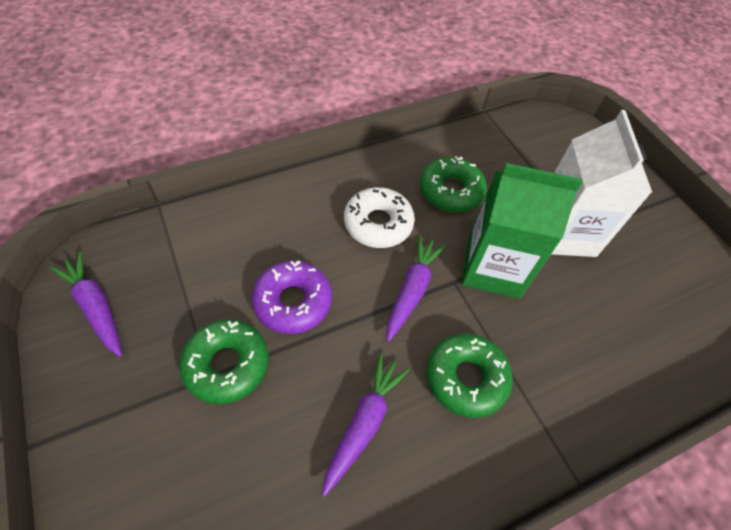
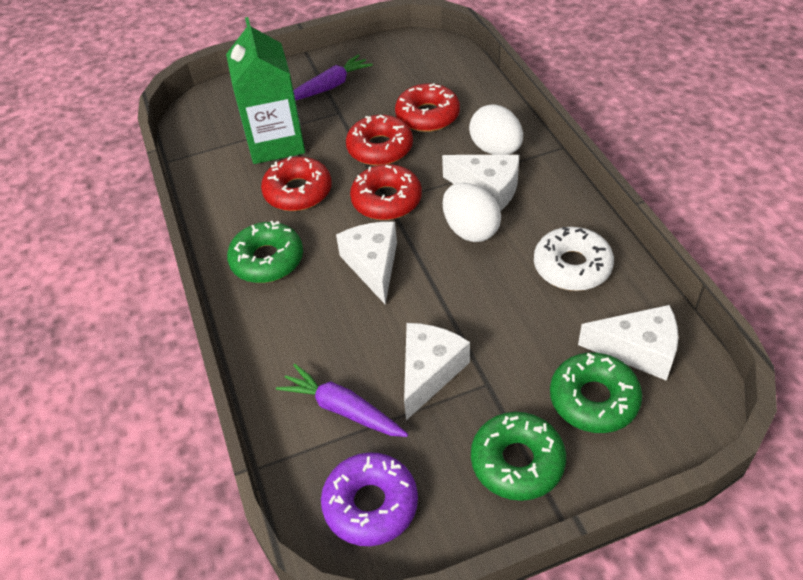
purple carrot: [50,252,122,357] [322,354,410,497] [387,235,446,342] = 3 -> [276,364,408,437] [293,54,373,101] = 2
red donut: none = 0 -> [261,156,332,211] [346,115,413,166] [350,164,422,220] [395,83,460,132] = 4
white carton: [551,110,652,257] = 1 -> none = 0
white cheese: none = 0 -> [336,222,397,304] [404,323,470,420] [442,155,519,211] [578,305,678,381] = 4
white egg: none = 0 -> [443,183,501,242] [469,105,523,155] = 2

